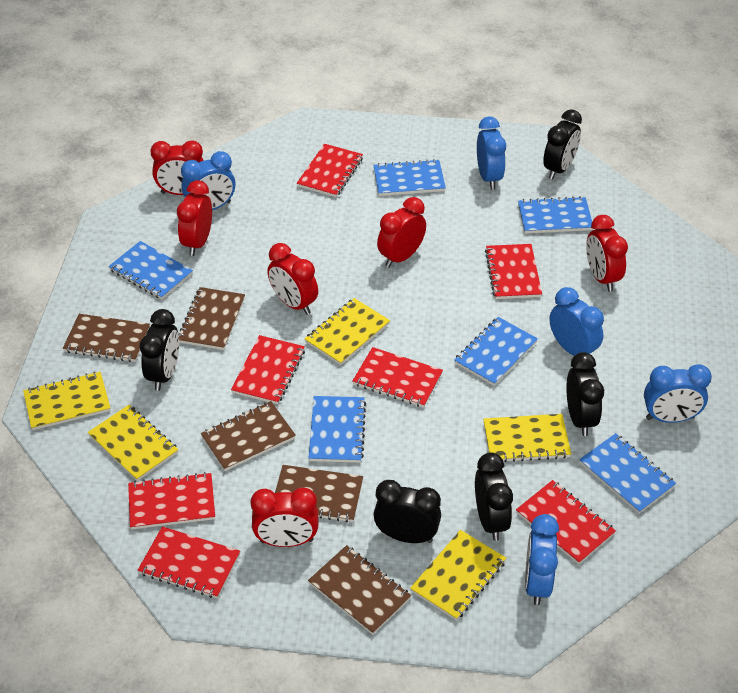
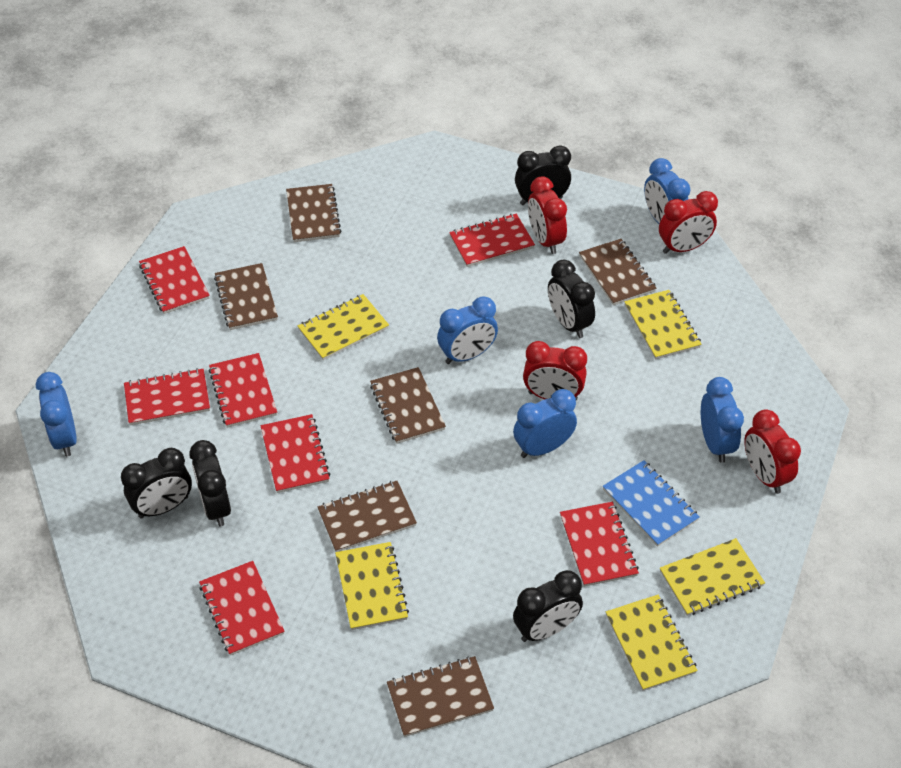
blue notebook: [109,241,193,299] [309,396,366,463] [374,159,446,196] [454,317,538,386] [518,196,593,234] [579,433,676,514] = 6 -> [603,460,700,547] = 1
brown notebook: [63,314,150,362] [178,287,245,350] [201,401,296,471] [275,465,363,522] [308,545,411,635] = 5 -> [214,263,278,330] [286,184,341,242] [318,481,417,552] [370,367,446,444] [387,656,494,737] [579,239,656,305] = 6
red clock: [150,140,204,195] [177,180,212,256] [250,488,318,547] [268,243,318,315] [377,197,426,268] [586,215,628,291] = 6 -> [523,341,587,400] [528,176,567,254] [659,191,718,254] [744,410,801,494] = 4

